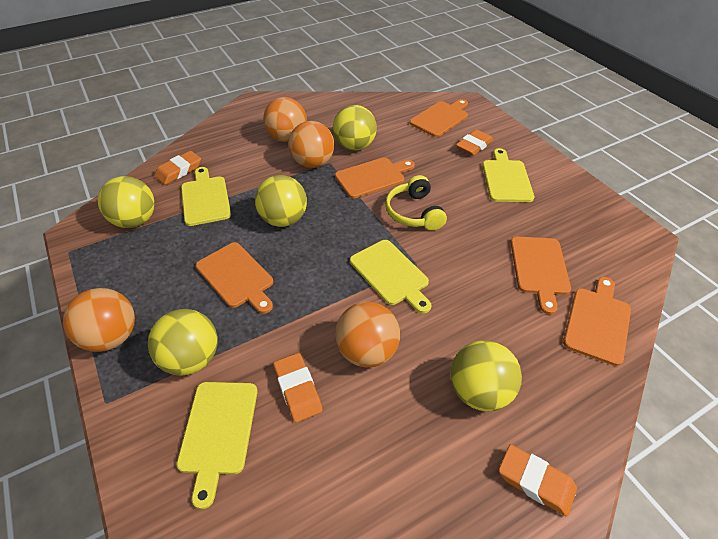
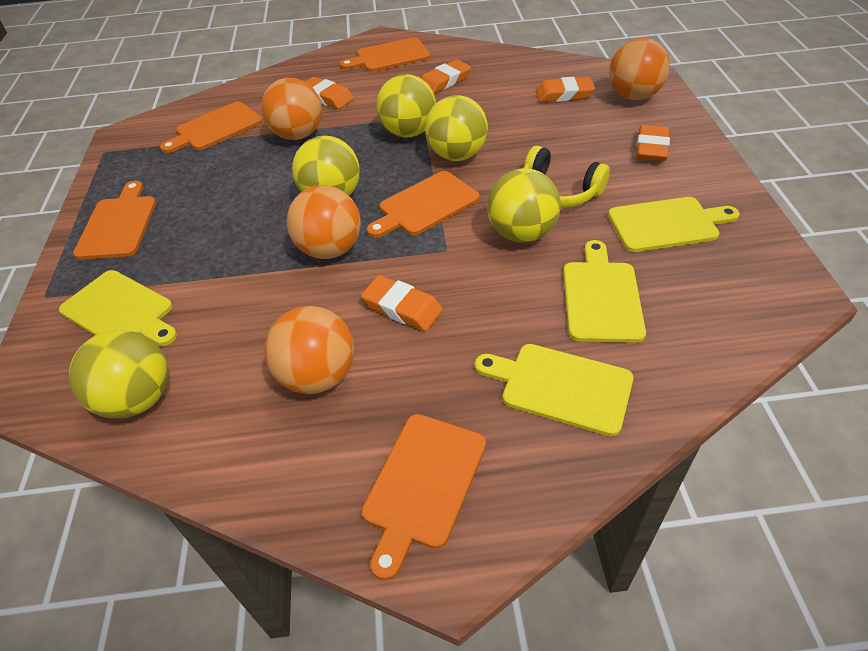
orange eraser: [155,151,201,185] [273,353,323,423] [456,129,493,156] [499,444,577,516] = 4 -> [305,77,354,109] [361,275,443,331] [421,59,471,94] [536,77,595,102] [636,125,670,161] = 5

